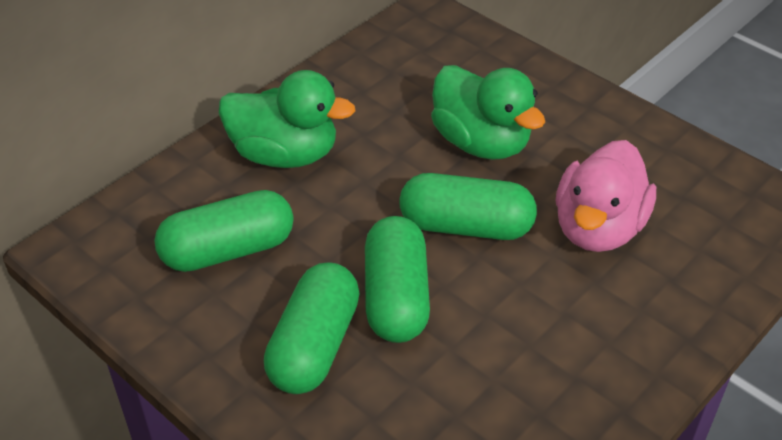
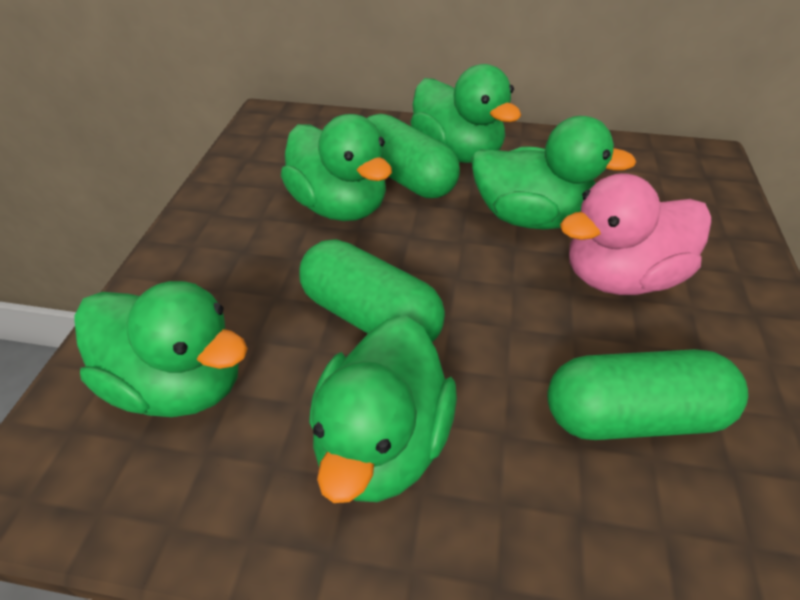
green capsule: [154,190,294,272] [264,262,360,394] [365,216,430,343] [400,173,537,240] = 4 -> [299,239,445,342] [367,114,460,198] [547,349,748,440] = 3
green duck: [219,70,355,168] [431,65,545,160] = 2 -> [75,281,248,417] [281,114,392,221] [309,316,457,503] [411,64,521,163] [471,116,636,229] = 5

